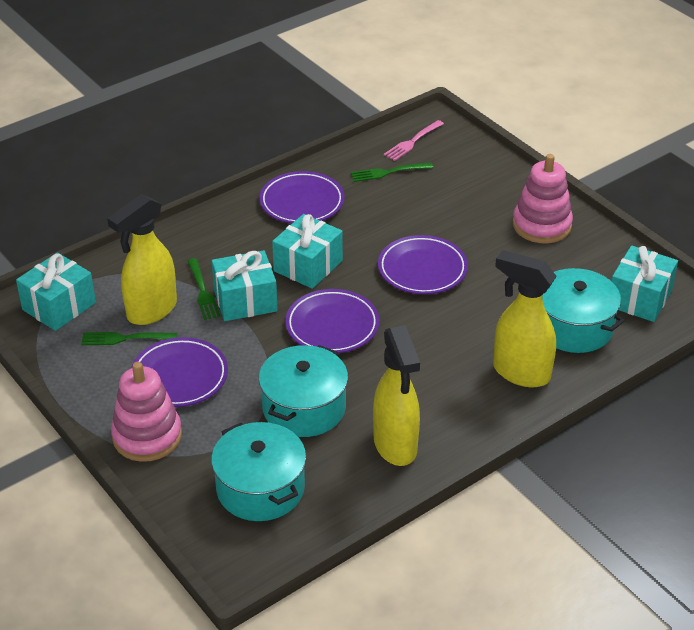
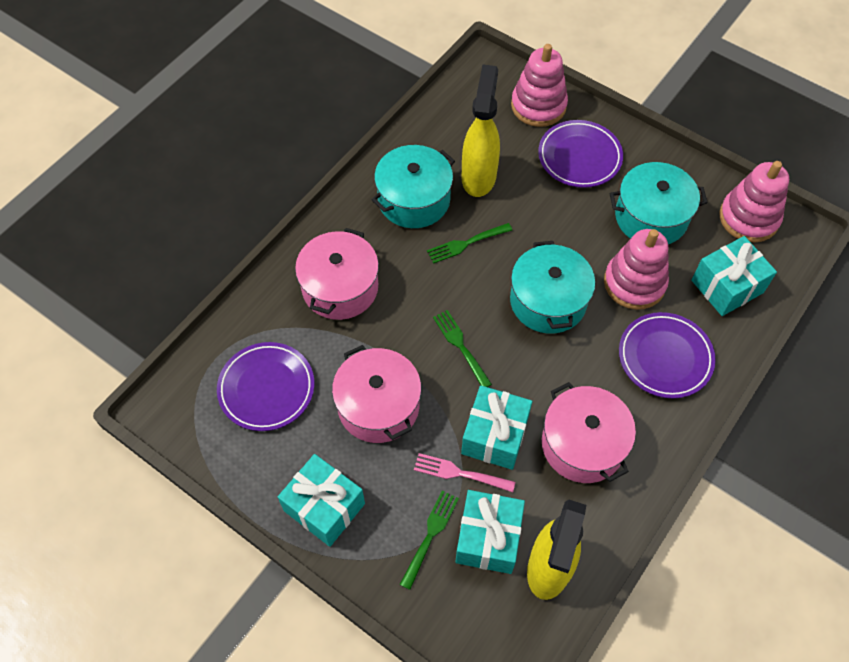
pink pot: none = 0 -> [295,228,379,320] [332,345,421,443] [542,382,636,483] = 3
pink stacking toy: [111,362,182,462] [513,154,573,243] = 2 -> [511,44,568,127] [604,229,669,310] [719,161,789,243] = 3
purple plate: [131,337,228,407] [259,171,345,224] [285,289,379,353] [378,235,468,294] = 4 -> [217,342,314,431] [538,120,623,188] [619,312,716,398] = 3
yellow spray bottle: [107,194,177,325] [373,325,420,466] [493,250,556,387] = 3 -> [461,64,500,197] [527,500,586,600] = 2

